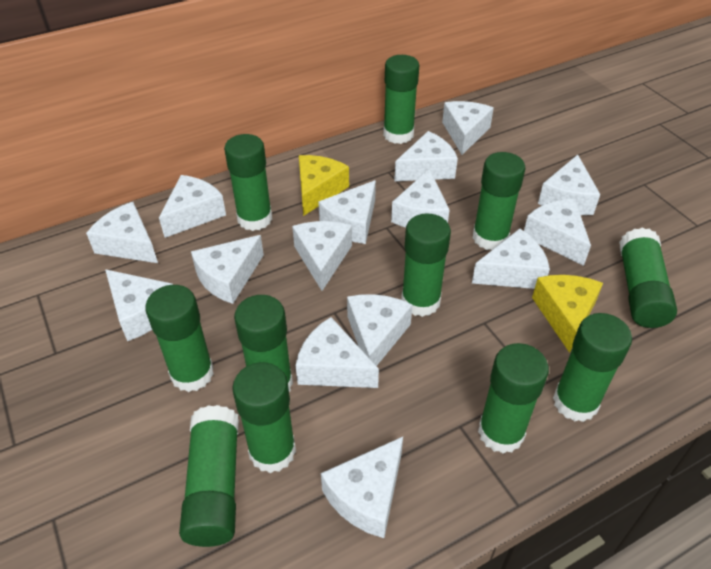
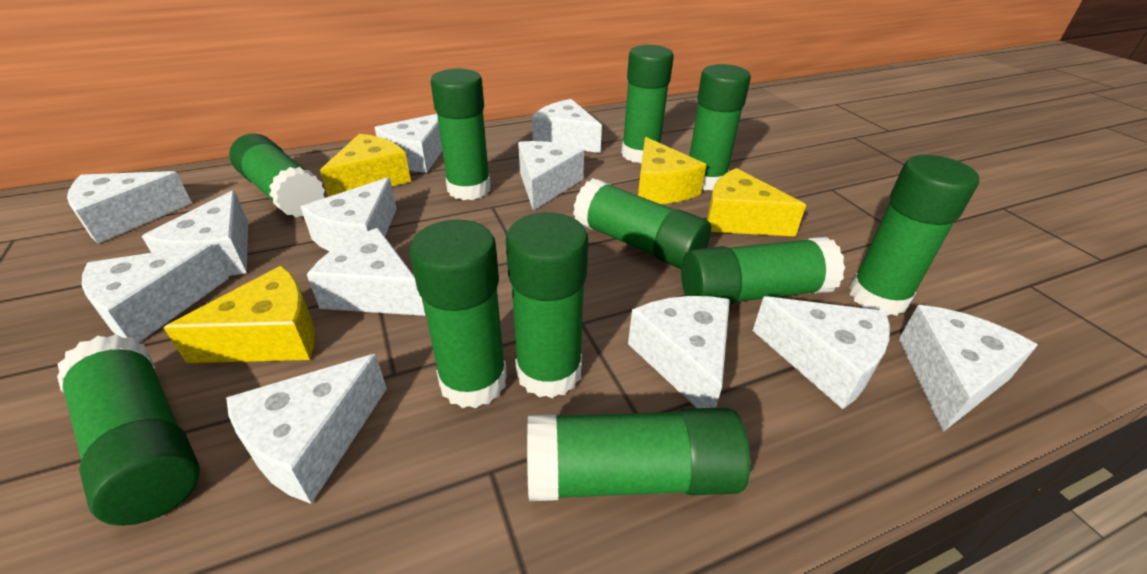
white cheese: [86,202,158,263] [105,269,173,341] [159,175,226,238] [191,235,264,304] [292,221,352,291] [296,317,379,388] [318,180,376,244] [321,437,403,538] [347,294,413,366] [391,169,449,228] [394,131,458,181] [442,101,494,155] [472,228,550,289] [524,199,591,266] [538,155,600,215] = 15 -> [67,171,192,244] [82,244,229,343] [142,190,248,276] [226,354,387,504] [301,177,397,252] [307,228,425,316] [374,114,442,173] [518,141,584,211] [532,99,602,153] [628,296,730,408] [753,296,890,409] [899,305,1038,432] = 12
yellow cheese: [299,155,349,216] [532,275,603,353] = 2 -> [163,266,315,363] [320,134,411,197] [638,137,707,204] [707,168,806,237] = 4

